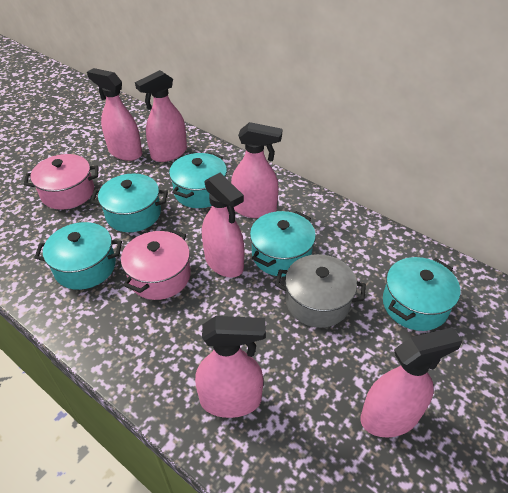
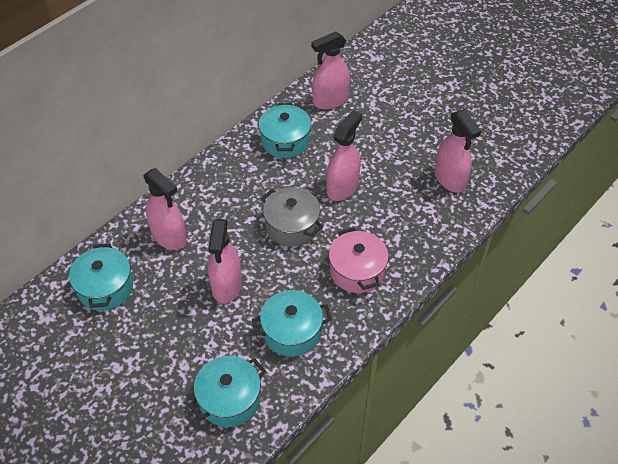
pink pot: [24,154,99,210] [121,229,191,300] = 2 -> [329,227,389,293] = 1
pink spray bottle: [87,68,142,161] [135,70,187,162] [195,316,266,418] [202,173,244,278] [231,122,282,218] [360,327,463,438] = 6 -> [143,168,187,250] [208,219,242,304] [311,31,350,110] [327,110,362,201] [435,110,481,193] = 5
turquoise pot: [34,222,122,290] [90,173,168,232] [169,152,227,208] [250,211,316,277] [383,257,460,331] = 5 -> [69,244,133,311] [188,356,266,427] [252,290,332,357] [258,103,311,158] = 4

